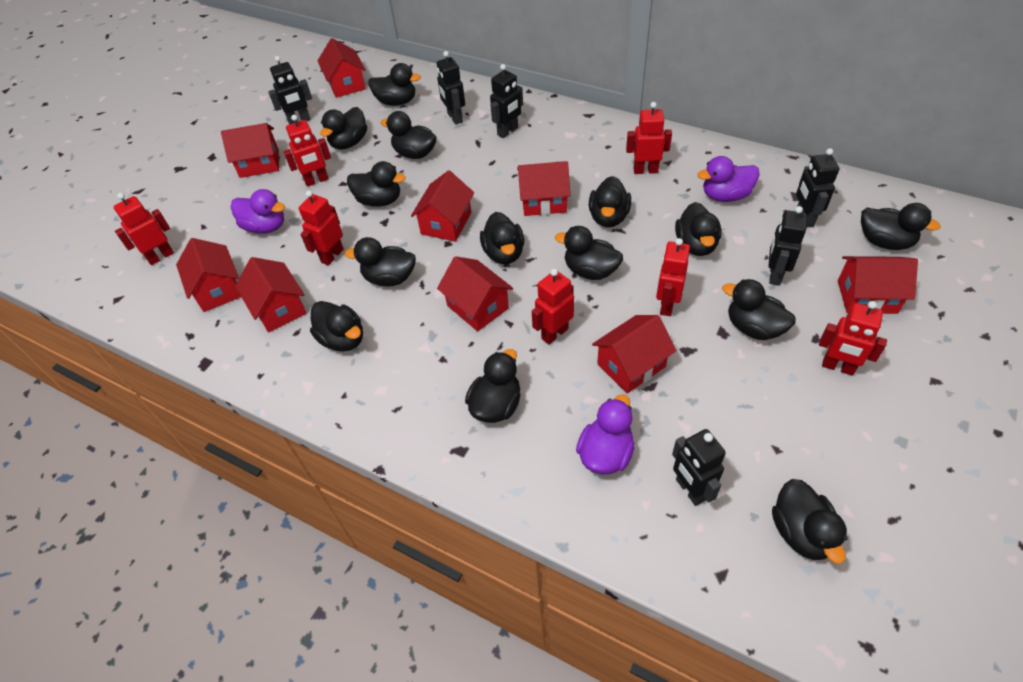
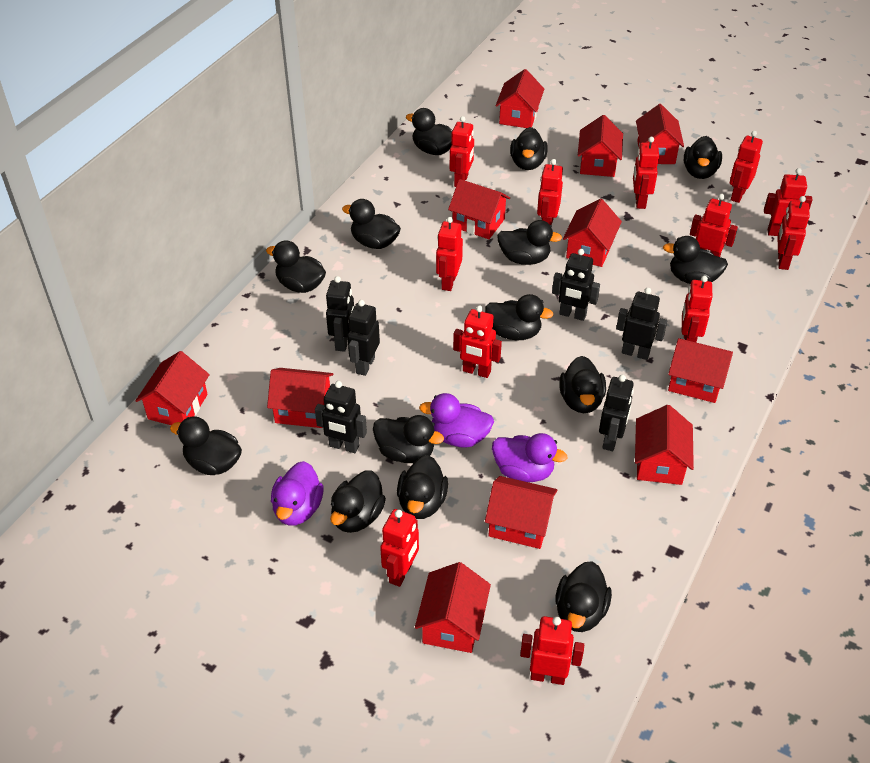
red house: [176,238,241,312] [221,123,279,178] [235,257,306,332] [317,38,366,98] [411,170,474,242] [437,256,513,331] [517,161,571,216] [592,315,676,393] [838,256,918,314] = 9 -> [136,351,210,425] [267,368,333,428] [415,562,491,653] [448,179,510,239] [485,476,558,549] [495,69,544,128] [563,199,622,267] [578,115,623,177] [635,405,694,485] [636,104,684,164] [668,338,733,403] = 11
red robot: [113,193,174,265] [284,115,331,187] [299,190,344,266] [532,269,574,345] [626,102,672,174] [656,238,690,316] [819,301,887,376] = 7 -> [380,509,419,587] [436,217,463,291] [450,116,474,187] [453,305,502,378] [520,616,584,685] [537,159,563,225] [633,137,659,209] [682,276,712,342] [690,194,738,257] [730,131,763,203] [764,168,812,236] [777,196,810,270] = 12

